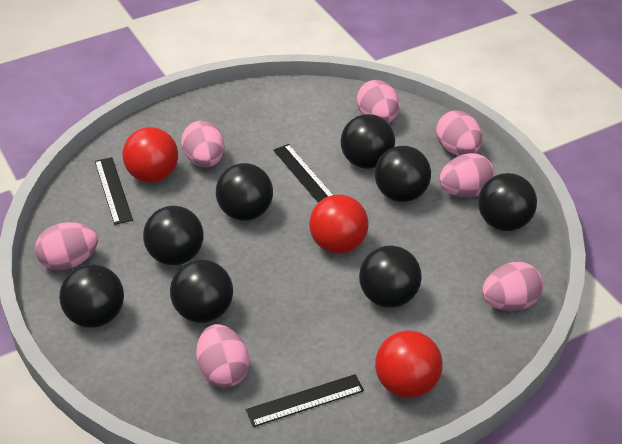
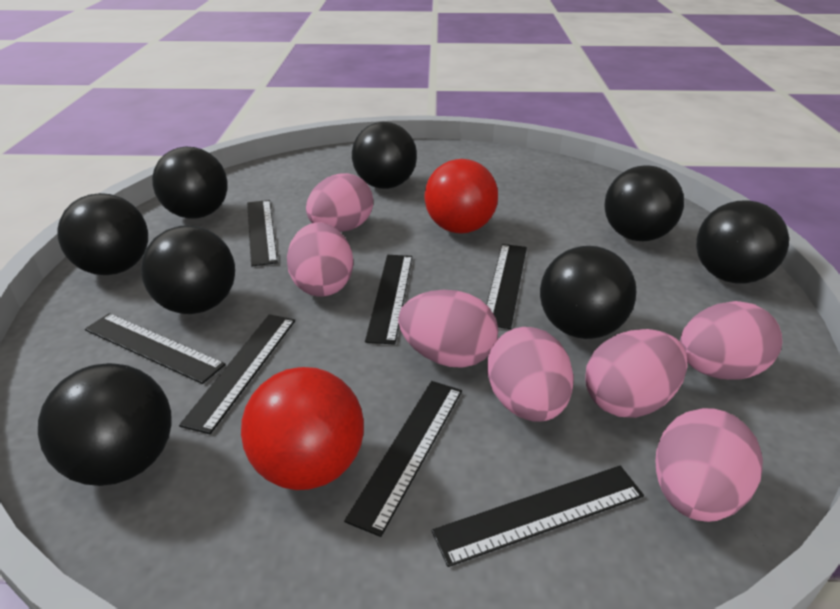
black ruler: [95,157,133,225] [246,374,364,427] [273,144,333,203] = 3 -> [85,313,226,384] [179,314,295,434] [247,200,278,267] [344,381,462,537] [365,255,412,345] [432,466,644,567] [486,244,527,329] = 7
red ball: [122,127,178,183] [309,194,369,254] [375,330,443,398] = 3 -> [241,367,364,490] [424,159,498,234] = 2

